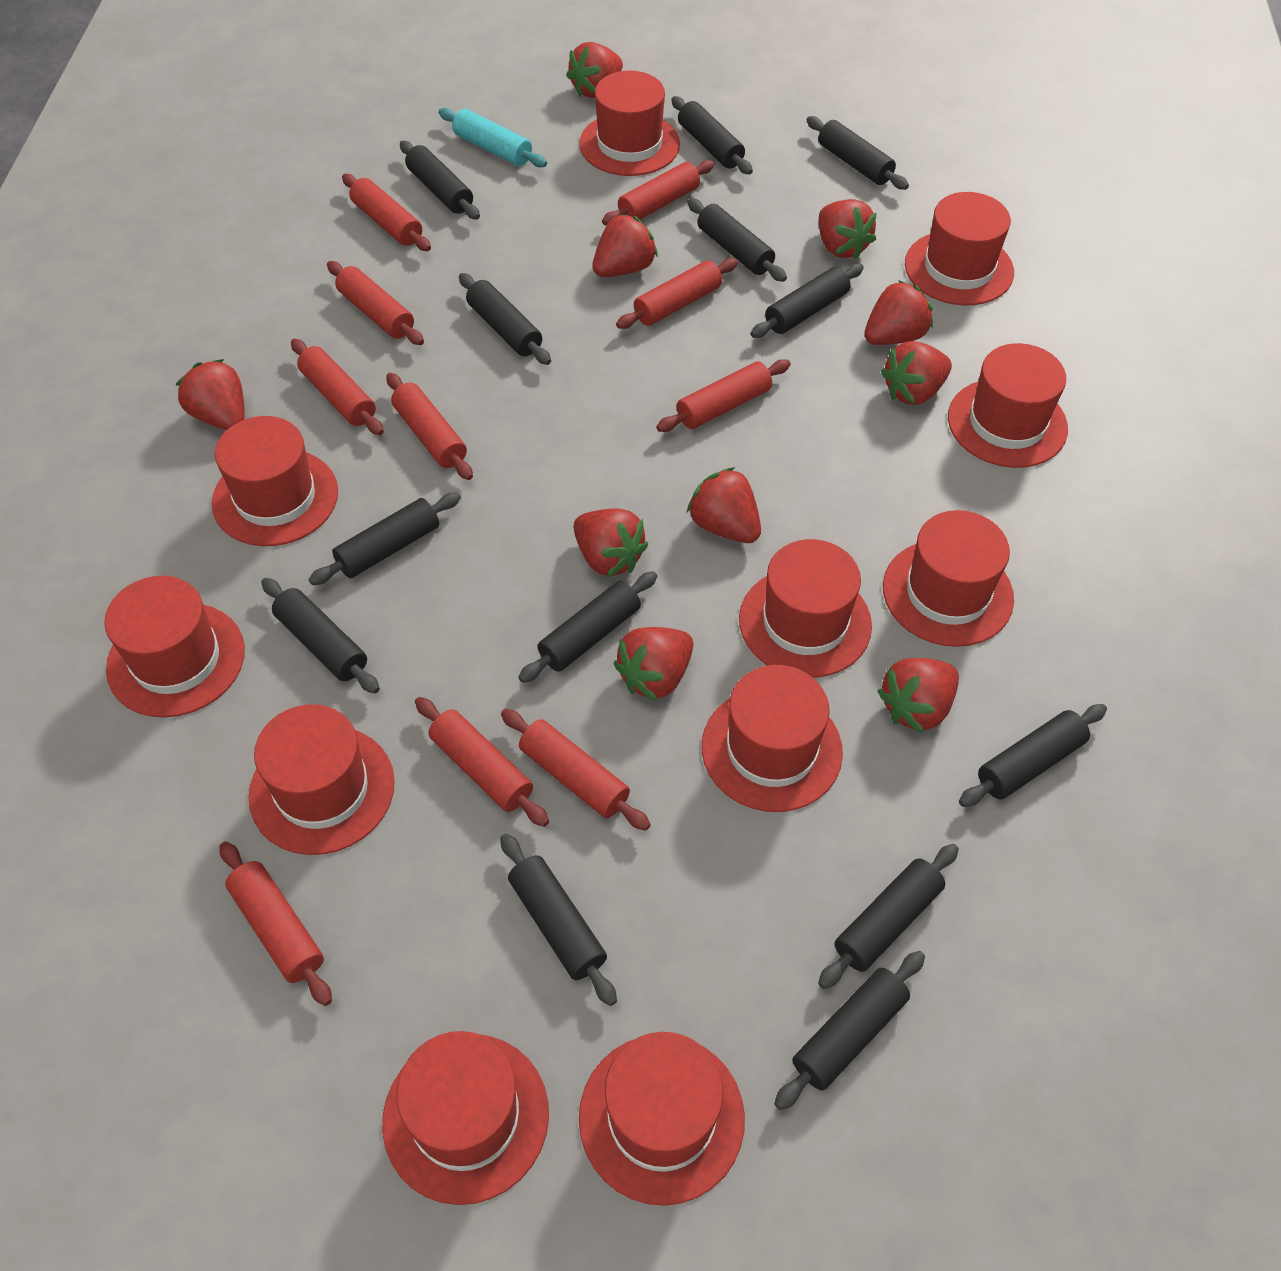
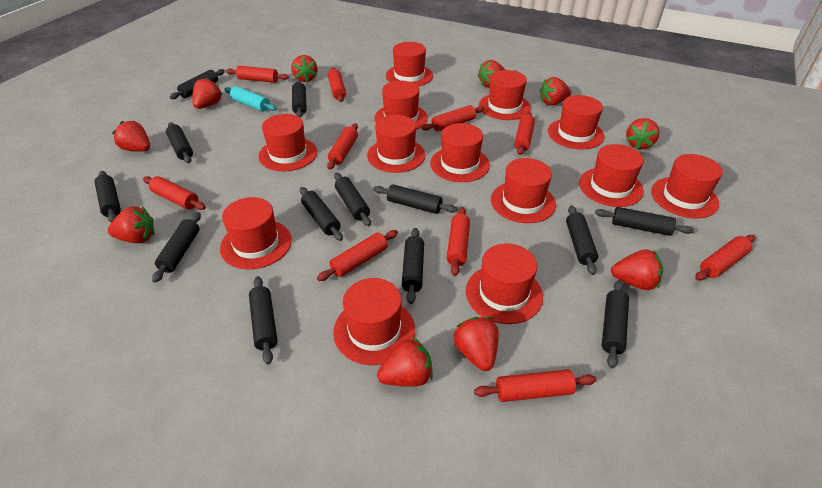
red hat: [104,576,245,718] [212,416,338,546] [248,704,395,855] [382,1031,549,1205] [579,71,680,176] [579,1032,745,1206] [702,665,843,812] [739,539,872,678] [883,510,1014,647] [905,192,1014,305] [948,343,1068,468] = 11 -> [220,197,292,269] [258,114,317,171] [333,278,415,365] [367,115,425,173] [375,81,428,130] [386,42,433,86] [430,123,490,182] [466,243,543,324] [479,70,531,120] [491,158,556,223] [548,95,605,150] [579,144,644,207] [651,154,723,218] = 13

